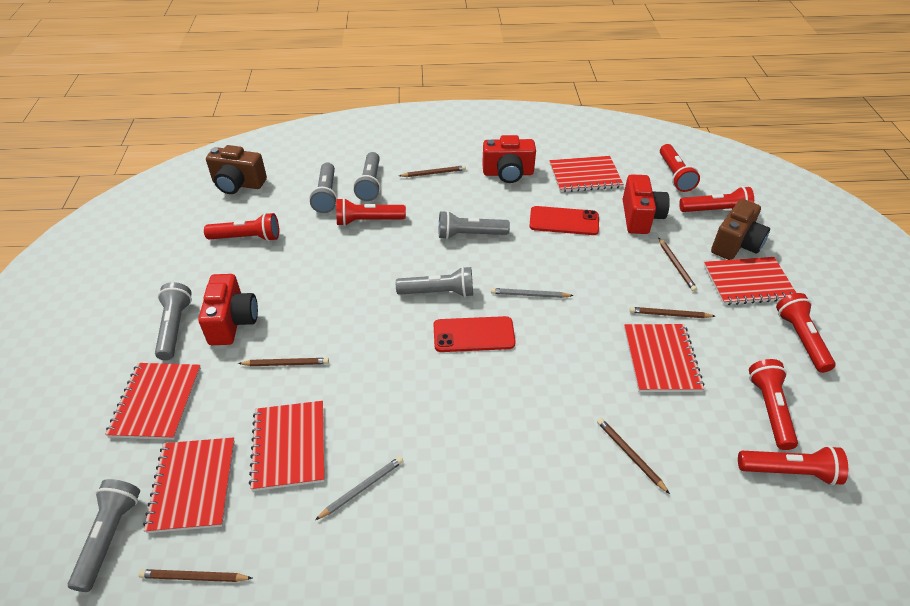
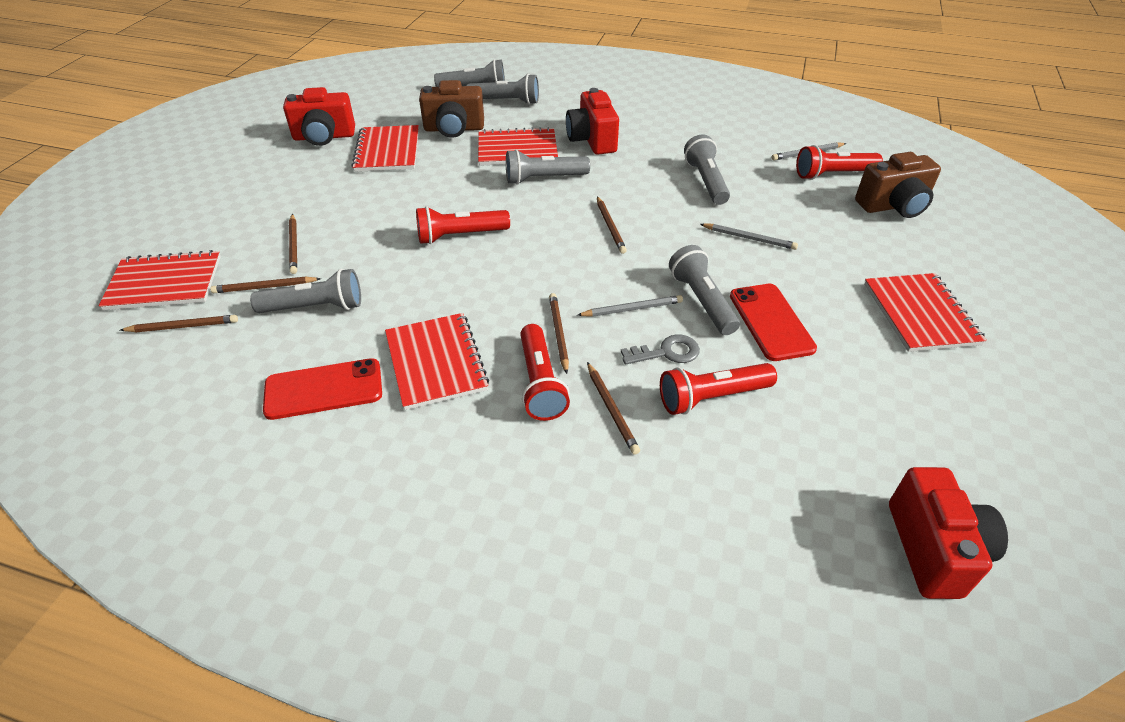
grey key: none = 0 -> [621,334,700,365] = 1
grey pencil: [315,456,403,520] [491,288,573,298] = 2 -> [578,295,683,317] [700,224,798,250] [772,142,846,160] = 3
red flashlight: [204,213,279,241] [336,198,406,226] [660,144,700,192] [679,186,754,212] [738,445,848,486] [749,359,798,450] [776,293,836,373] = 7 -> [416,206,510,244] [520,324,570,421] [660,363,777,415] [796,145,883,180] = 4
red notebook: [105,363,201,440] [143,437,235,533] [249,401,324,491] [550,156,623,192] [624,324,704,392] [704,257,796,305] = 6 -> [99,250,221,310] [351,125,419,172] [385,313,489,410] [478,127,558,166] [864,273,987,352] = 5

